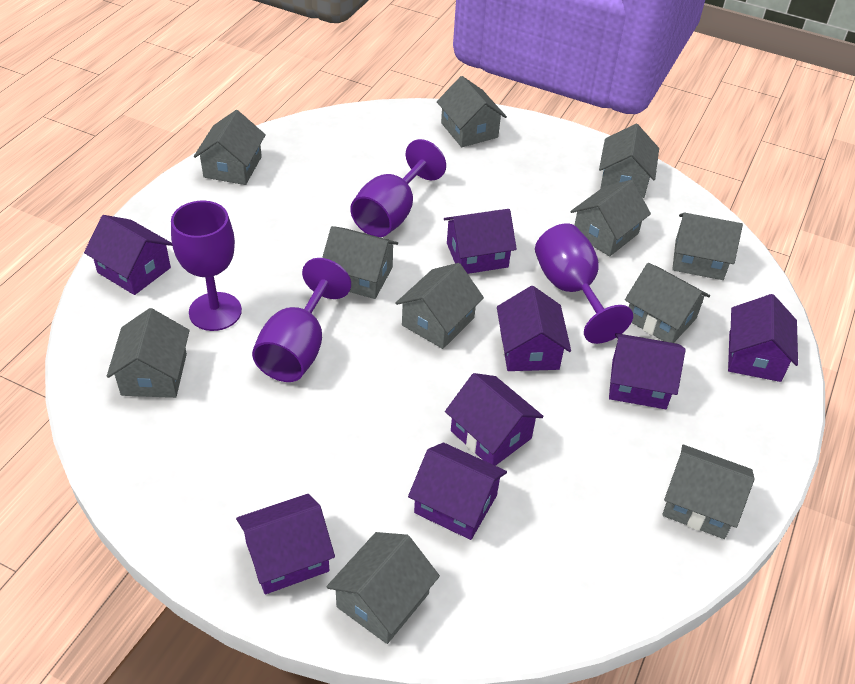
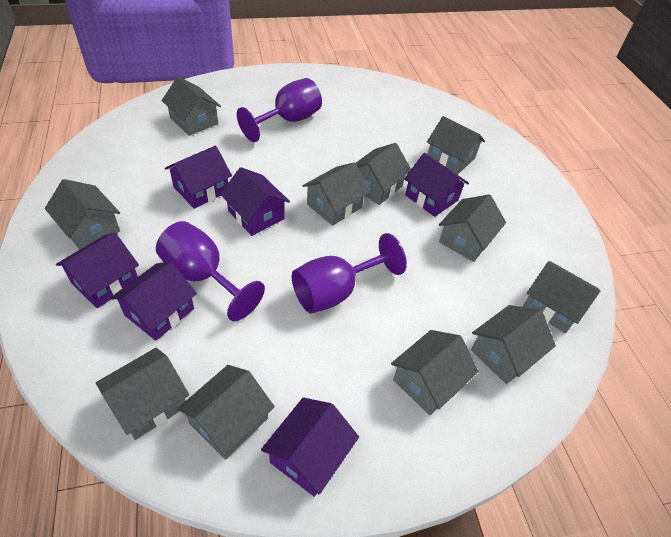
purple goblet: [171,201,242,331] [252,258,351,382] [350,139,446,237] [535,223,633,344] = 4 -> [156,221,265,321] [237,78,322,142] [292,233,407,314] = 3
purple house: [84,215,172,295] [236,494,335,594] [408,442,507,540] [444,209,517,274] [445,373,544,466] [497,286,571,371] [609,333,686,409] [728,294,798,382] = 8 -> [56,232,139,308] [111,262,197,341] [165,146,232,209] [220,167,290,236] [261,397,359,497] [404,153,469,217] = 6

